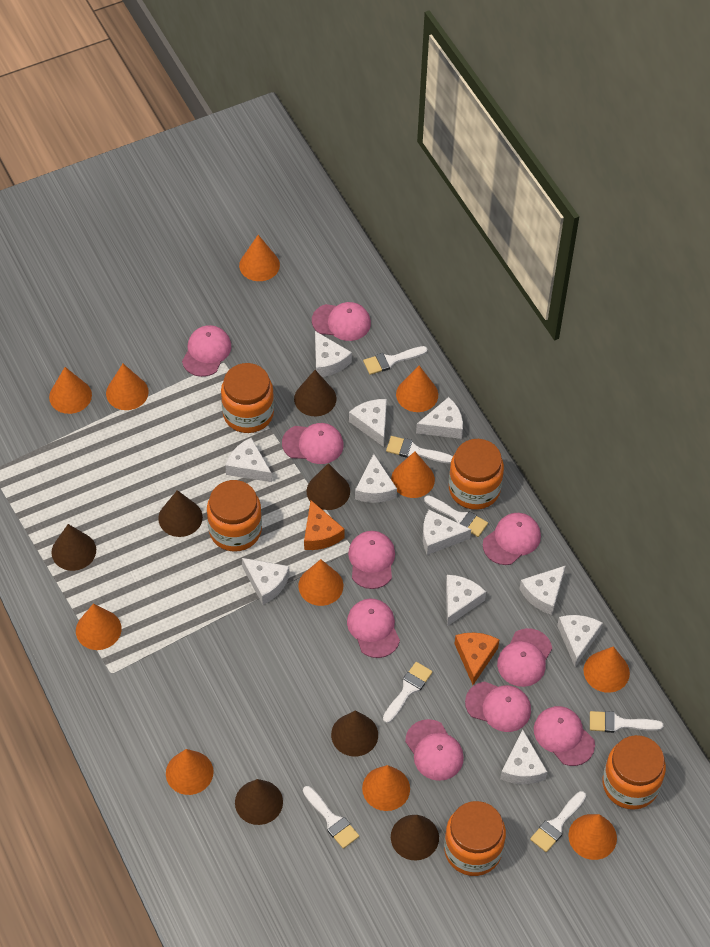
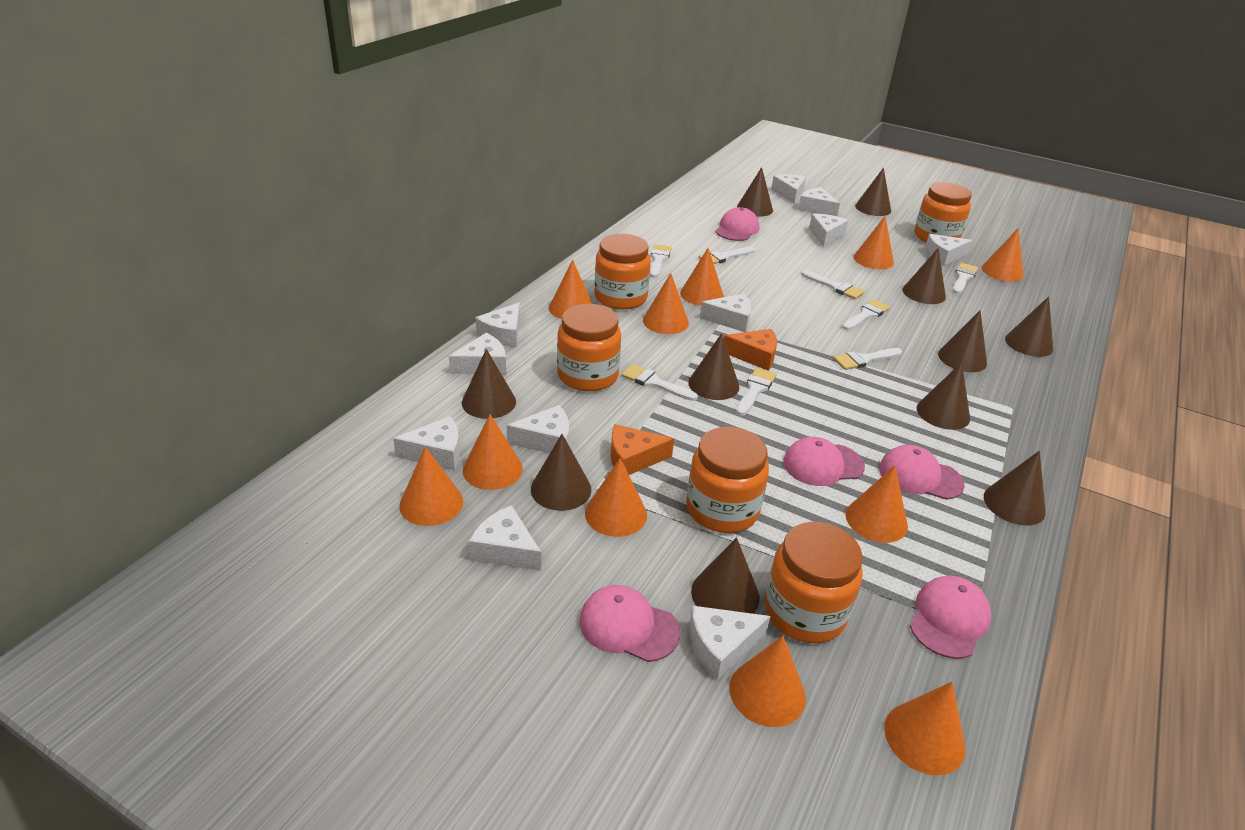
brown cone: [51,524,96,571] [158,490,203,537] [235,779,283,825] [294,370,337,416] [307,463,350,510] [331,710,378,756] [391,815,439,861] = 7 -> [462,349,516,419] [531,434,591,511] [688,333,739,400] [691,537,760,614] [737,167,773,217] [855,168,891,216] [903,248,946,304] [917,362,970,430] [938,310,987,372] [984,451,1046,525] [1005,296,1053,357] = 11
pink cap: [182,325,231,377] [282,423,344,464] [312,302,371,341] [347,599,400,658] [348,531,395,589] [405,719,464,781] [465,681,531,732] [483,513,541,565] [497,628,552,687] [534,706,595,766] = 10 -> [580,585,680,662] [716,207,759,241] [783,437,865,486] [879,445,965,500] [910,576,992,659] = 5
white brush: [303,786,359,849] [363,346,428,375] [383,662,433,723] [386,436,453,463] [424,495,488,537] [530,791,586,852] [590,711,663,733] = 7 -> [622,364,698,401] [650,244,671,278] [699,246,755,264] [736,368,776,416] [801,270,864,299] [833,348,902,370] [842,299,890,330] [953,263,978,294] = 8

